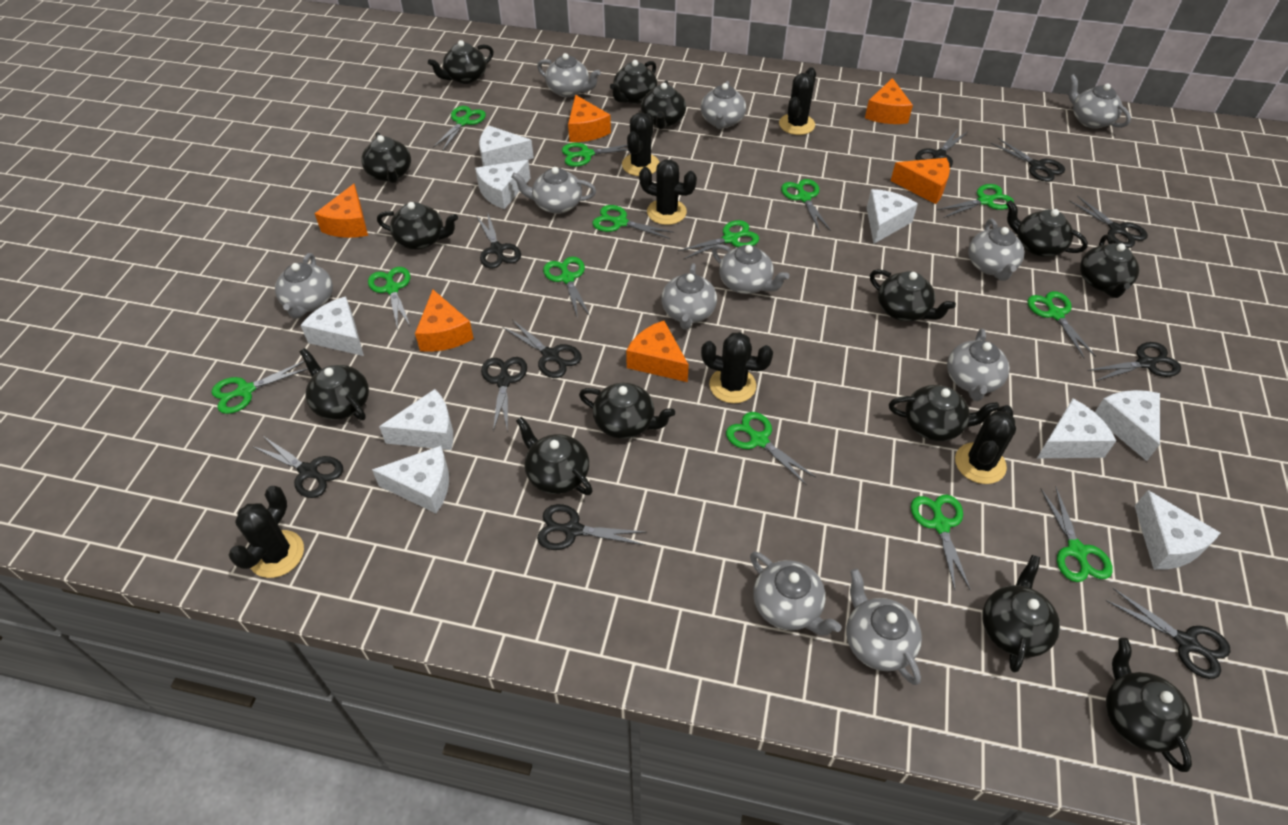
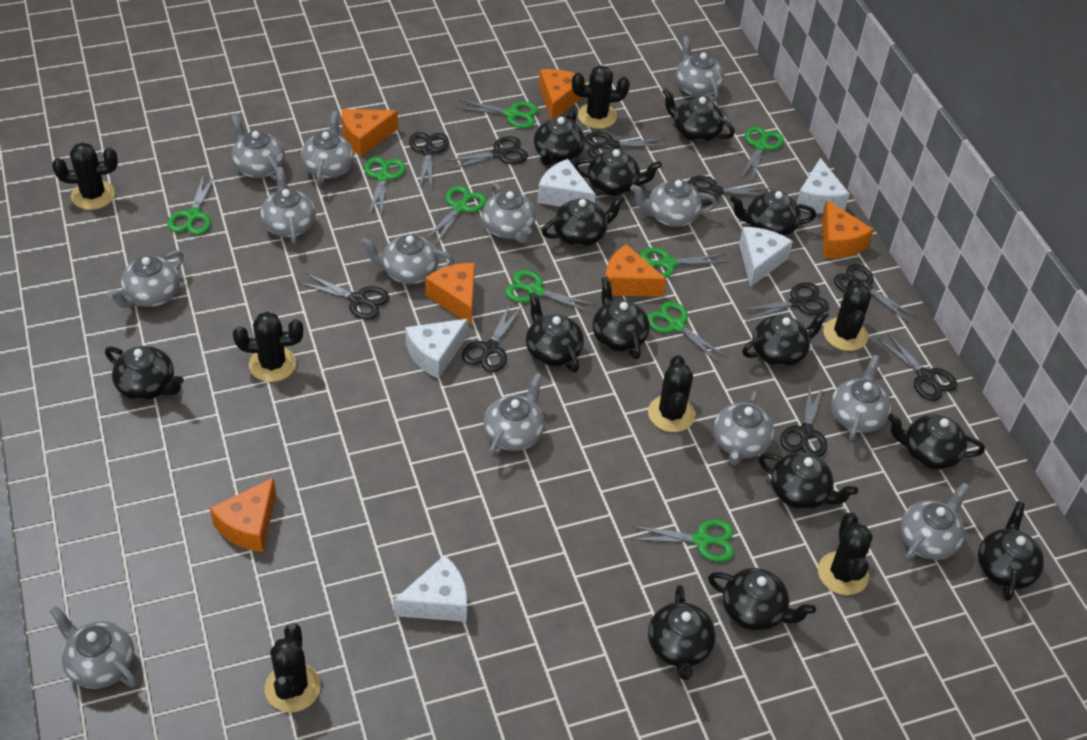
black cactus: [229,486,304,578] [622,113,660,176] [639,159,697,225] [701,332,773,403] [779,67,816,135] [955,405,1016,484] = 6 -> [52,142,118,210] [233,312,303,382] [265,623,321,712] [572,65,630,129] [648,355,695,432] [818,512,873,595] [823,278,871,351] = 7
green scissors: [211,361,308,414] [368,267,411,330] [433,106,486,150] [543,257,590,318] [562,143,628,167] [592,205,675,239] [678,220,759,260] [726,412,816,486] [781,179,831,232] [911,494,971,591] [937,184,1014,218] [1027,291,1096,358] [1041,486,1113,582] = 13 -> [167,174,216,235] [364,157,405,218] [426,185,487,245] [458,99,538,128] [505,270,596,313] [631,519,734,562] [640,248,729,278] [647,301,728,364] [741,126,784,181] = 9
grey teapot: [275,253,333,319] [512,167,596,214] [537,53,601,97] [661,263,717,330] [701,81,746,129] [712,244,789,294] [750,552,842,635] [846,569,922,685] [947,329,1010,401] [968,219,1024,281] [1068,74,1131,129] = 11 -> [50,606,137,689] [108,250,184,308] [231,114,285,181] [261,167,316,244] [301,111,354,185] [361,234,454,284] [482,183,536,243] [483,373,544,457] [630,179,717,227] [676,36,725,101] [713,391,774,465] [831,355,891,441] [900,483,970,562] = 13
white cheese: [300,296,364,356] [372,446,449,513] [379,389,453,450] [475,160,531,209] [479,125,534,166] [867,189,918,244] [1037,399,1116,458] [1095,390,1160,461] [1135,490,1220,570] = 9 -> [393,555,467,622] [405,319,468,379] [537,159,596,207] [739,227,793,287] [797,158,850,214] = 5

